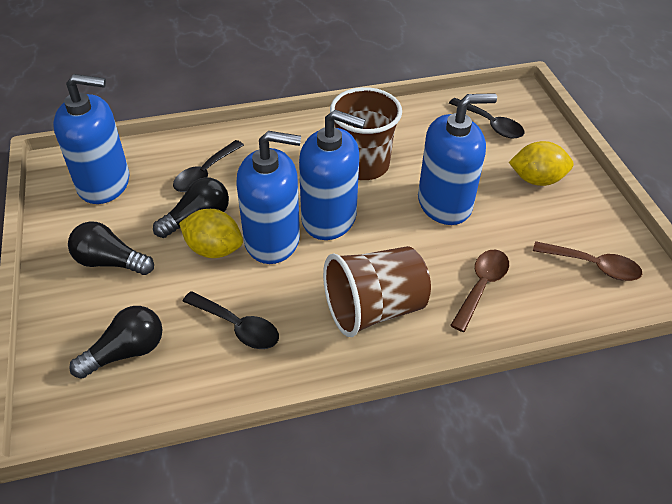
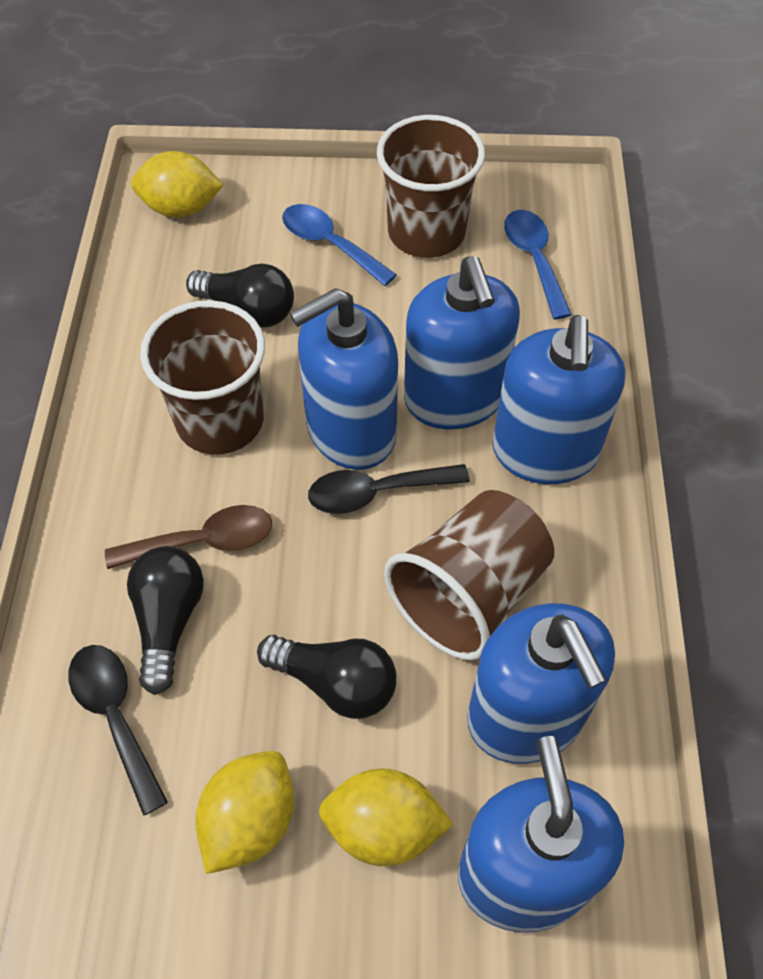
black spoon: [173,140,244,192] [182,291,279,349] [449,98,524,138] = 3 -> [68,645,168,816] [308,464,470,514] = 2
blue soap dispenser: [53,74,129,204] [236,131,301,264] [299,110,366,240] [418,93,497,225] = 4 -> [290,288,398,470] [404,256,520,429] [458,736,624,932] [467,603,615,764] [492,315,625,484] = 5
blue spoon: none = 0 -> [282,204,397,286] [504,210,572,320] = 2
brown cup: [323,246,431,337] [330,87,402,180] = 2 -> [140,300,265,455] [377,115,485,258] [384,490,554,660] = 3
brown spoon: [450,250,509,332] [533,241,642,281] = 2 -> [105,505,272,569] = 1
yellow lemon: [179,209,243,258] [509,141,574,186] = 2 -> [131,151,223,218] [195,751,294,874] [319,769,453,866] = 3

